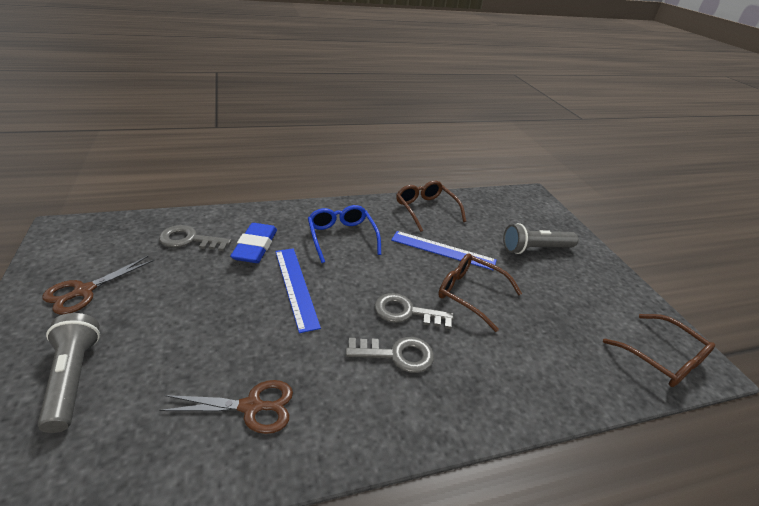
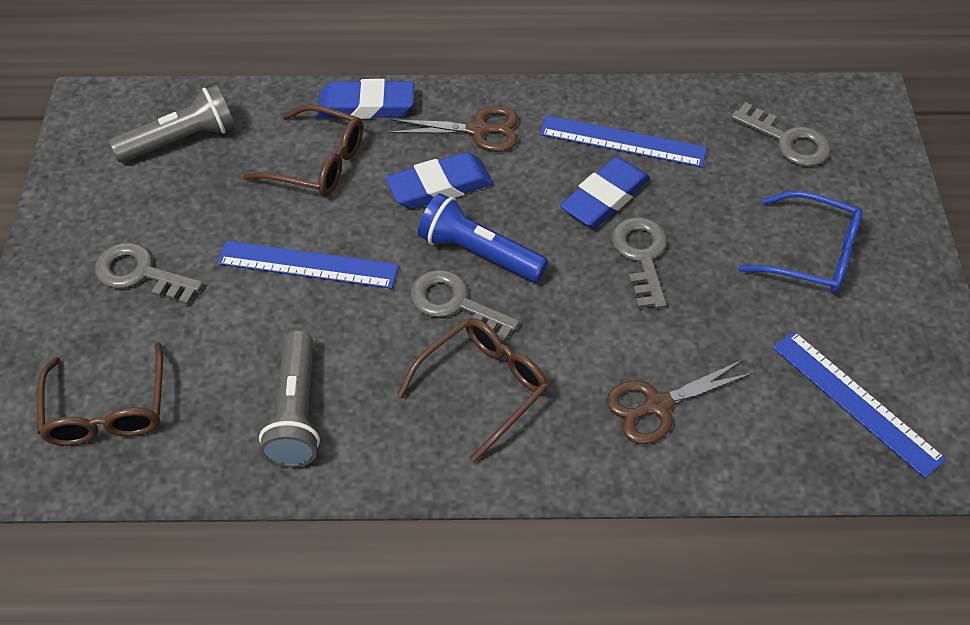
blue eraser: [230,223,277,263] = 1 -> [317,79,414,119] [386,152,493,209] [560,157,650,228] = 3
blue flashlight: none = 0 -> [418,193,548,282] = 1
blue ruler: [275,248,321,333] [391,231,497,271] = 2 -> [217,241,398,289] [540,115,707,167] [773,331,946,478] = 3
grey key: [159,225,231,251] [346,337,434,373] [375,293,454,329] = 3 -> [95,242,203,305] [411,270,520,343] [611,217,667,309] [731,102,831,167] = 4

